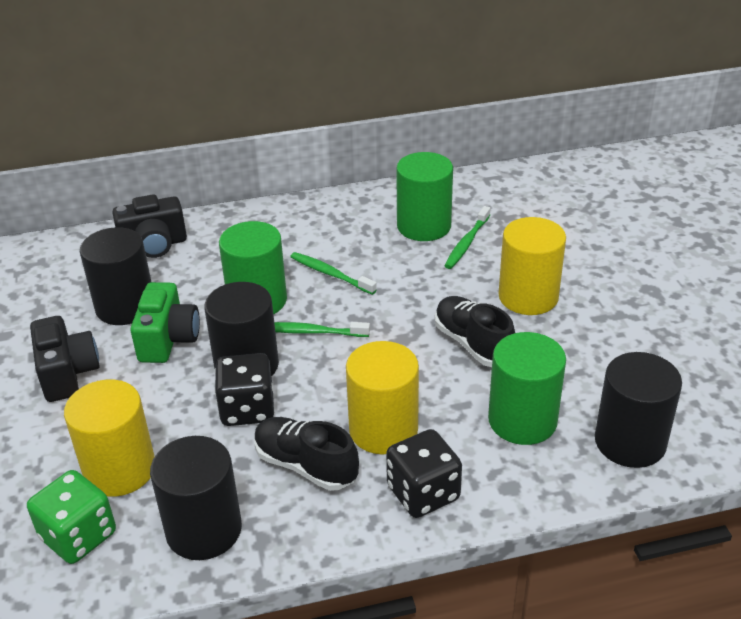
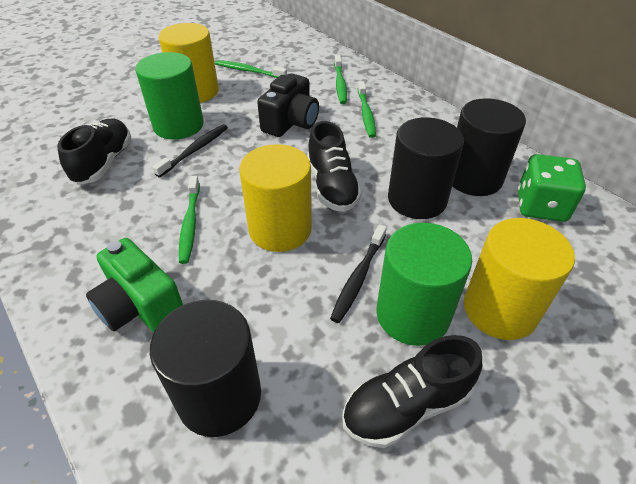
black camera: [30,316,100,402] [112,194,187,258] = 2 -> [257,73,319,137] = 1
black cylinder: [80,227,151,325] [150,436,242,560] [204,282,279,376] [595,352,682,468] = 4 -> [150,300,261,437] [388,117,464,219] [452,98,526,196] = 3
black dice: [215,353,274,426] [386,429,462,518] = 2 -> none = 0
black shoe: [254,417,359,491] [435,296,515,367] = 2 -> [57,119,132,185] [307,121,362,212] [342,335,482,448] = 3
black toothbrush: none = 0 -> [152,124,228,177] [330,224,387,323] = 2
green cylinder: [219,221,287,314] [396,152,453,241] [488,332,566,445] = 3 -> [135,52,204,139] [376,223,472,346] = 2
green toothbrush: [274,322,370,337] [290,252,377,295] [444,206,490,269] = 3 -> [179,176,200,264] [215,60,287,78] [334,55,347,104] [358,81,376,138] = 4

